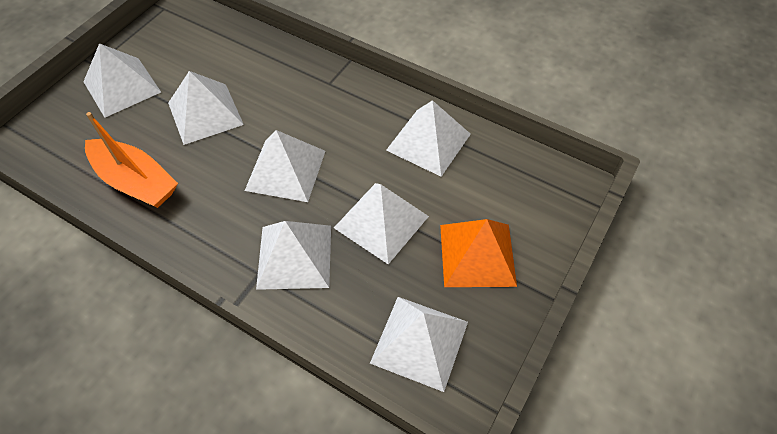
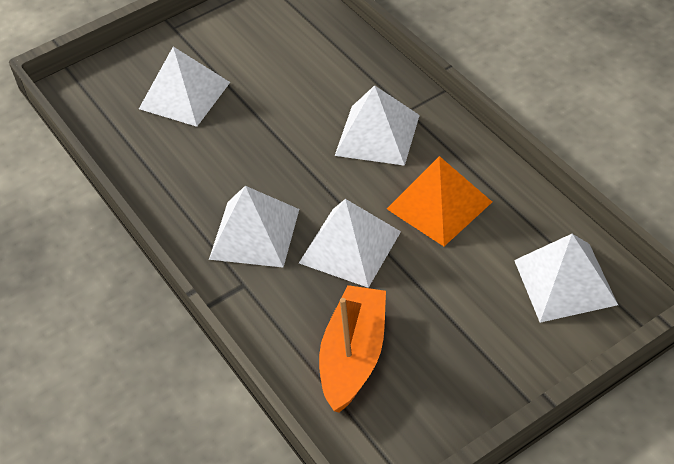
white pyramid: [83,43,161,118] [168,71,244,145] [245,130,325,202] [256,221,331,290] [334,183,429,264] [370,297,468,392] [386,100,471,177] = 7 -> [139,47,230,127] [209,186,299,268] [299,199,401,288] [335,85,420,166] [514,234,618,323] = 5

